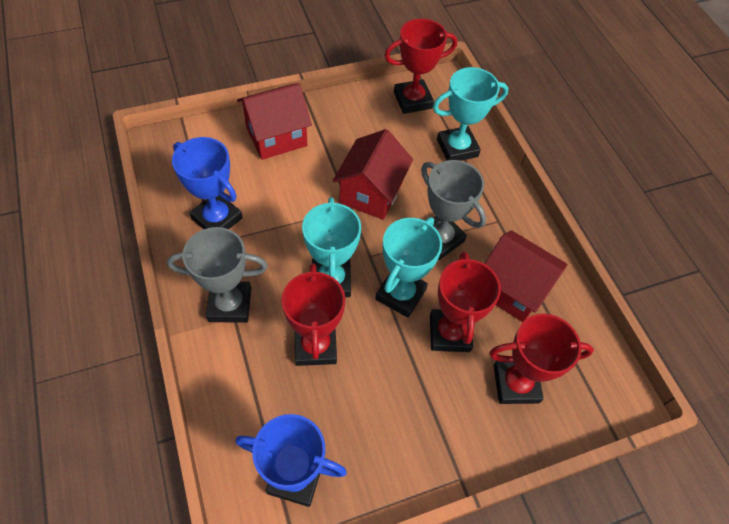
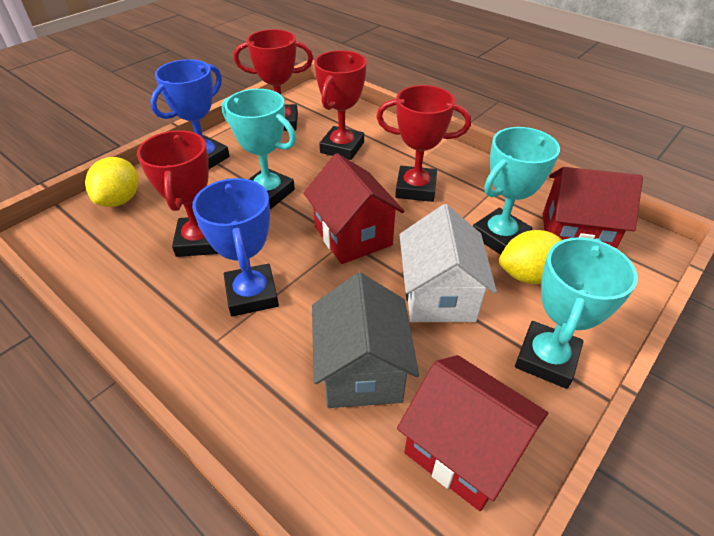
grey house: none = 0 -> [312,273,419,408] = 1
grey trophy: [167,227,268,323] [421,160,486,260] = 2 -> none = 0
white house: none = 0 -> [399,204,497,322] = 1
yellow lemon: none = 0 -> [85,157,138,207] [499,230,562,284] = 2

